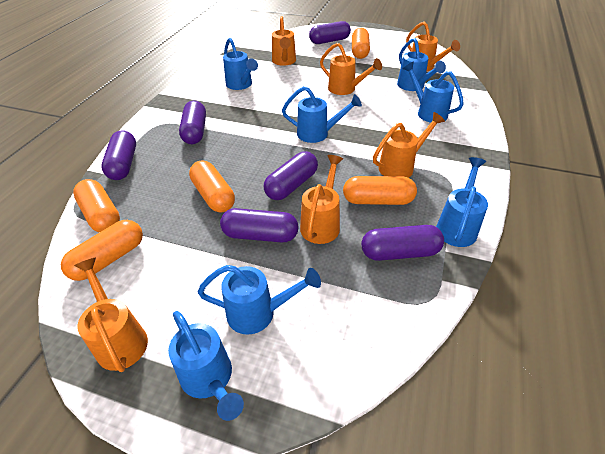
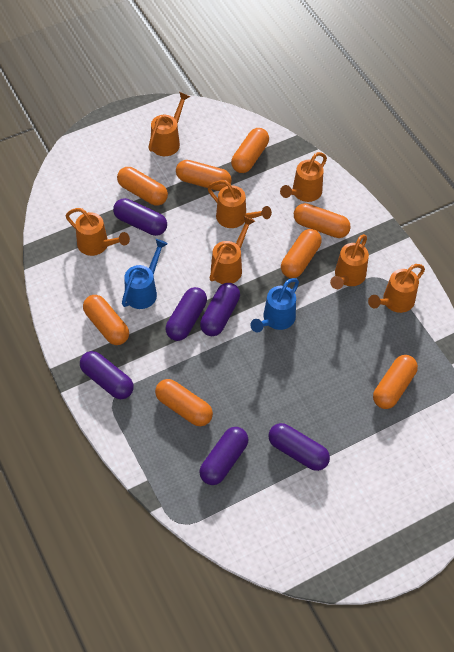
blue watering can: [168,311,244,421] [197,265,321,335] [223,38,258,90] [282,86,362,143] [397,38,446,91] [403,62,464,123] [436,157,488,247] = 7 -> [122,239,168,309] [250,278,299,333] = 2
orange capsule: [61,220,143,281] [73,179,120,233] [189,160,235,212] [343,176,417,205] [352,28,370,59] = 5 -> [83,295,129,345] [117,167,168,206] [155,379,213,426] [176,160,232,191] [231,128,269,173] [281,229,322,278] [294,203,351,238] [373,355,418,409] = 8
orange watering can: [74,258,148,372] [272,16,296,66] [300,155,343,244] [320,43,382,95] [373,112,445,178] [406,22,460,71] = 6 -> [66,208,130,256] [148,92,190,156] [208,180,272,228] [209,216,255,284] [280,152,327,202] [330,234,369,289] [368,264,425,313] = 7

